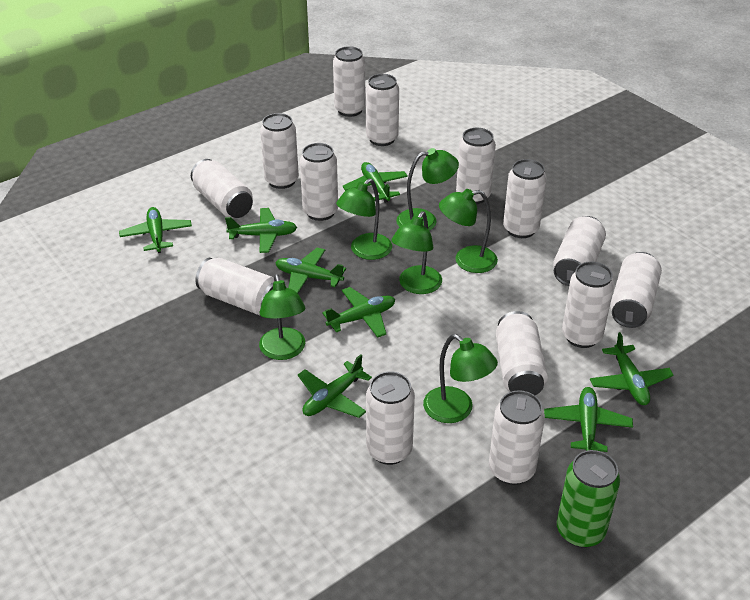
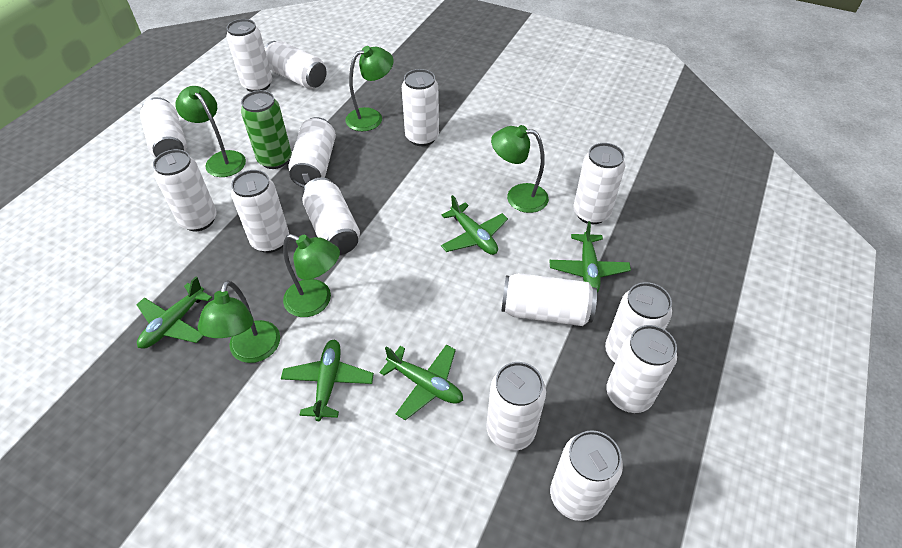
green lamp: [259,274,306,360] [336,179,392,260] [391,211,442,294] [396,148,459,231] [423,334,498,423] [439,189,498,273] = 6 -> [175,86,246,177] [197,280,280,363] [283,234,340,317] [345,46,394,131] [491,125,549,213] = 5
green plane: [119,207,192,253] [225,208,297,253] [275,248,346,293] [298,354,372,418] [322,287,395,338] [342,162,408,203] [544,387,633,452] [590,332,674,405] = 8 -> [136,277,212,349] [281,339,374,421] [379,345,463,420] [441,195,508,255] [549,221,631,293] = 5

